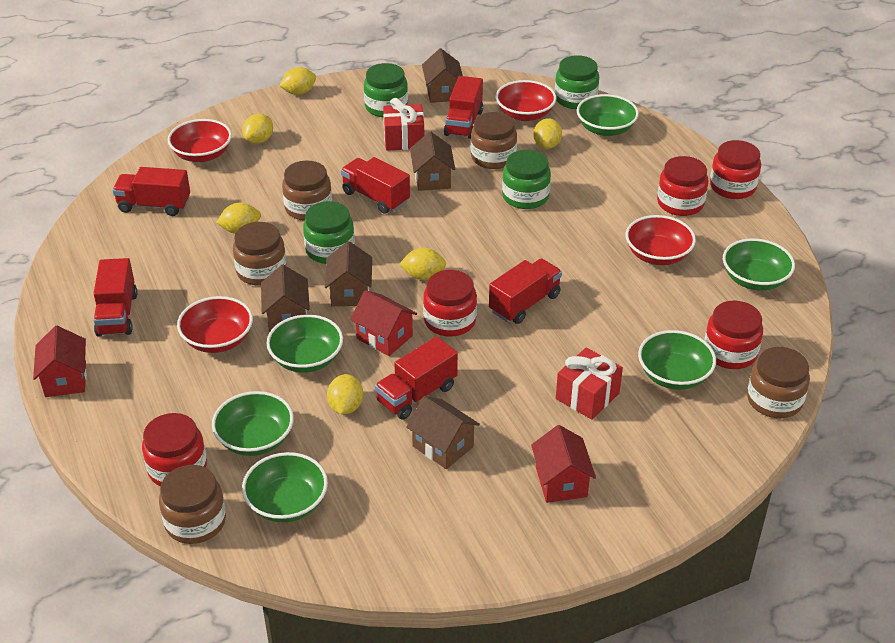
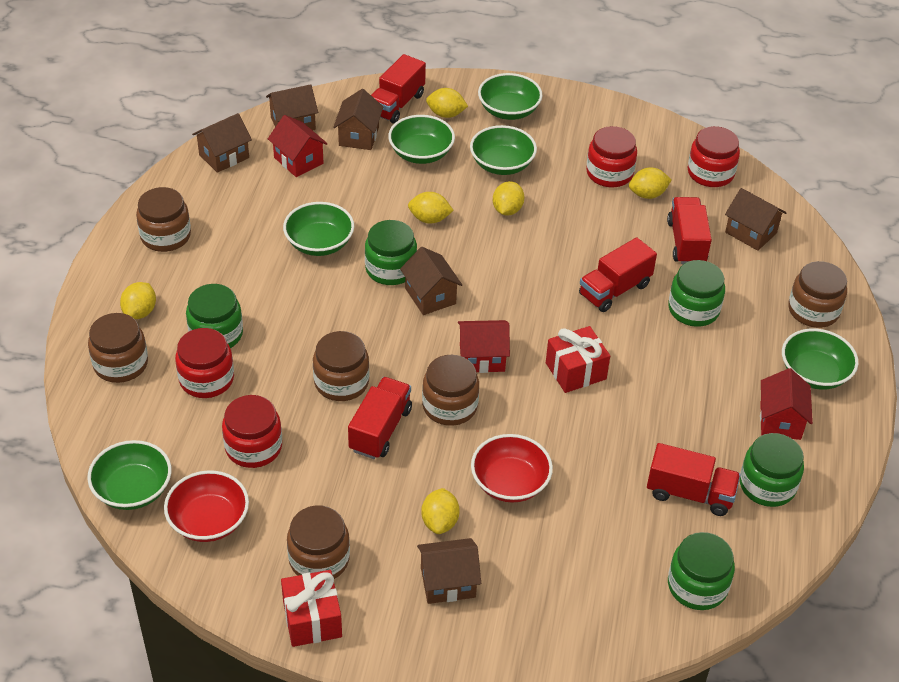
brown house: [261,265,310,332] [325,241,372,306] [406,396,480,469] [410,132,456,191] [422,48,463,103] = 5 -> [192,113,252,173] [266,84,318,130] [333,89,383,150] [400,247,462,315] [417,538,481,604] [725,188,787,251] = 6
brown jar: [159,465,226,544] [233,222,286,286] [282,161,332,221] [471,112,517,169] [747,347,810,418] = 5 -> [88,313,148,383] [136,187,191,252] [287,505,350,579] [313,331,369,401] [422,355,479,426] [788,261,847,328] = 6
green jar: [303,201,355,264] [364,63,408,117] [502,150,551,209] [555,55,599,109] = 4 -> [186,284,243,348] [365,220,417,285] [668,260,725,327] [668,532,735,610] [740,433,804,507] = 5
red bowl: [168,119,232,162] [177,296,253,353] [495,80,556,121] [625,215,696,265] = 4 -> [164,470,249,542] [471,434,553,503] = 2
red jar: [142,413,207,487] [423,270,477,337] [657,156,708,216] [704,301,763,369] [710,140,761,199] = 5 -> [175,328,234,398] [222,395,282,468] [586,126,637,187] [687,126,740,187] = 4
red truck: [93,258,137,336] [112,167,190,216] [341,157,410,214] [375,336,458,419] [444,76,483,139] [489,259,562,324] = 6 -> [348,377,412,459] [371,54,426,123] [579,237,657,312] [647,443,741,516] [667,197,712,264] = 5

